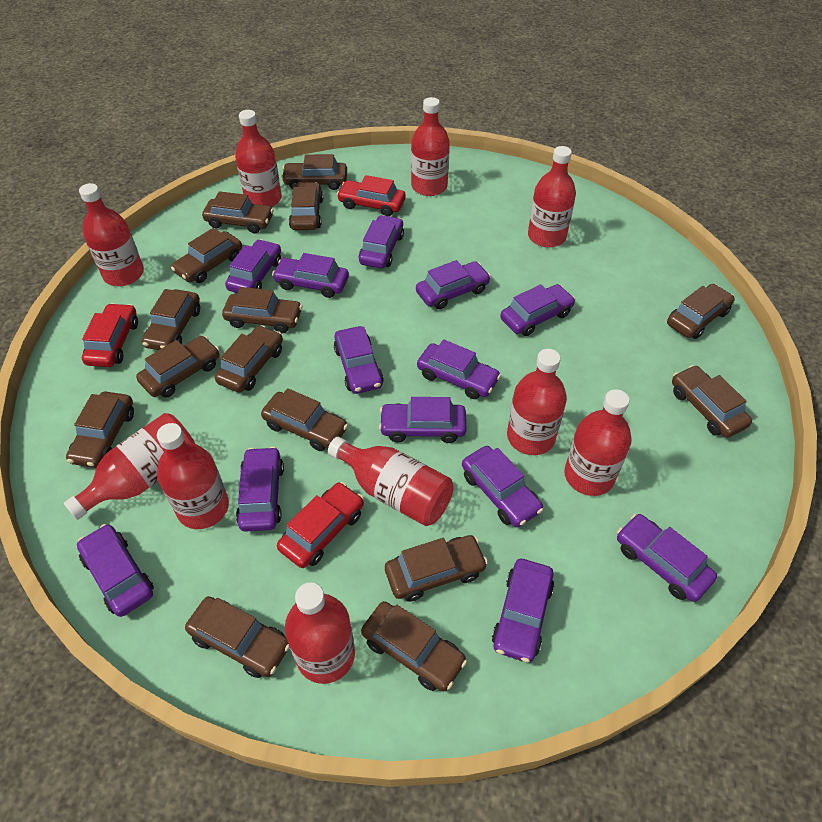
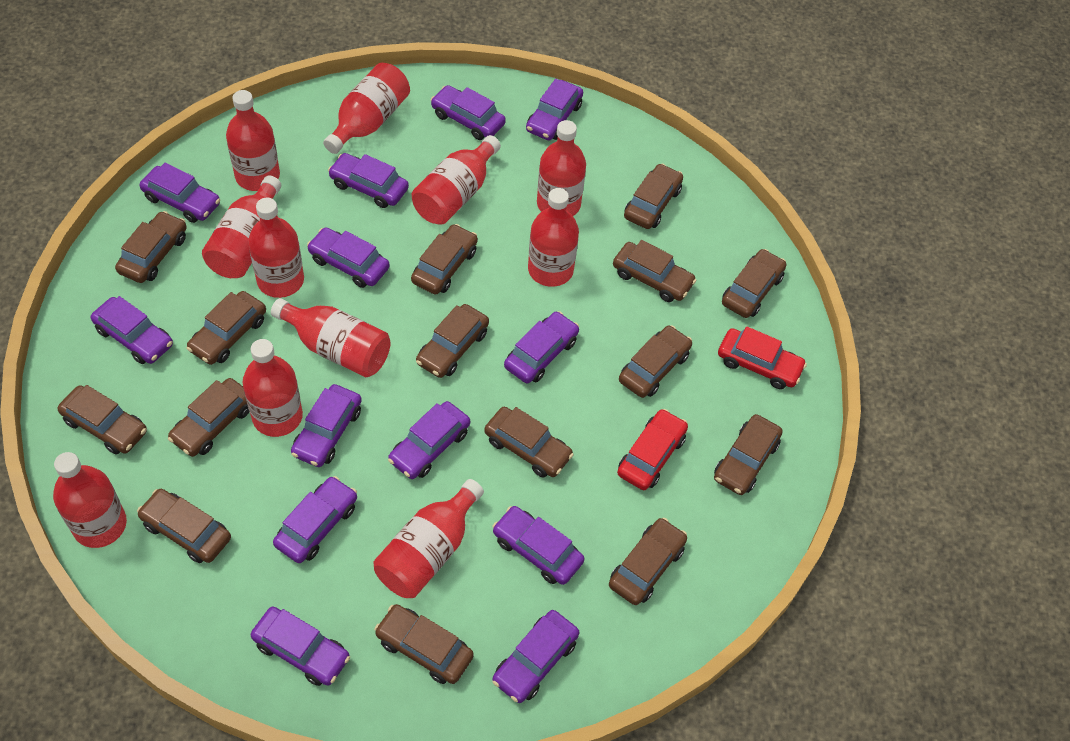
red bottle: [64,413,195,520] [79,183,144,286] [157,423,229,529] [235,110,282,207] [285,582,355,684] [328,437,454,526] [411,97,450,196] [507,349,567,455] [528,146,576,247] [564,389,632,496] = 10 -> [53,452,127,548] [202,176,281,278] [226,90,280,191] [243,339,303,437] [248,198,304,298] [271,298,391,377] [323,63,410,154] [373,479,484,598] [412,135,501,225] [528,188,579,287] [537,120,586,216] = 11
red car: [82,303,138,367] [277,482,364,568] [337,175,406,216] = 3 -> [617,409,688,490] [718,326,807,389] = 2

